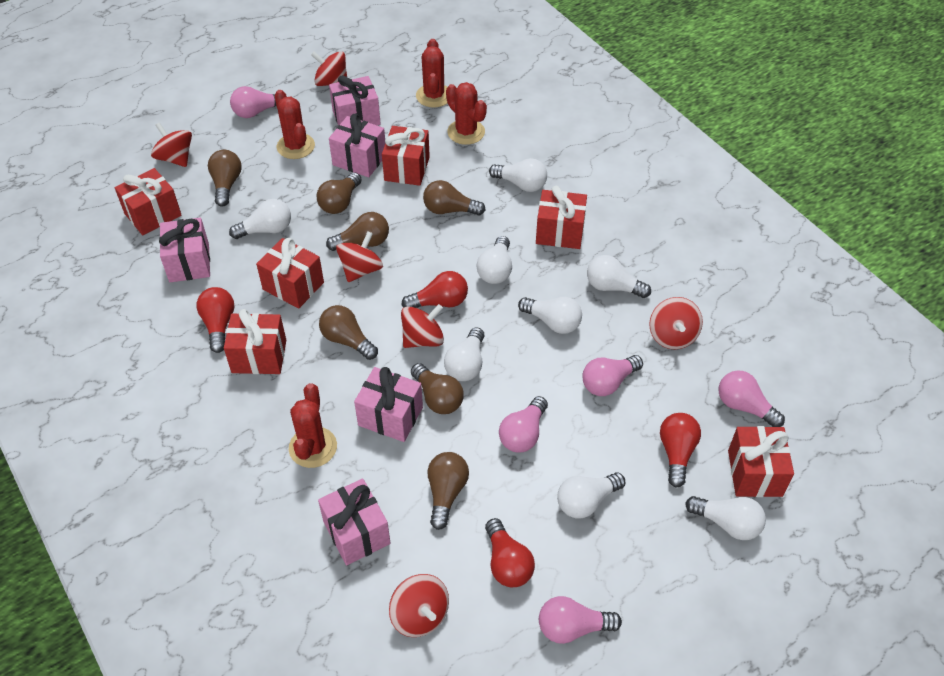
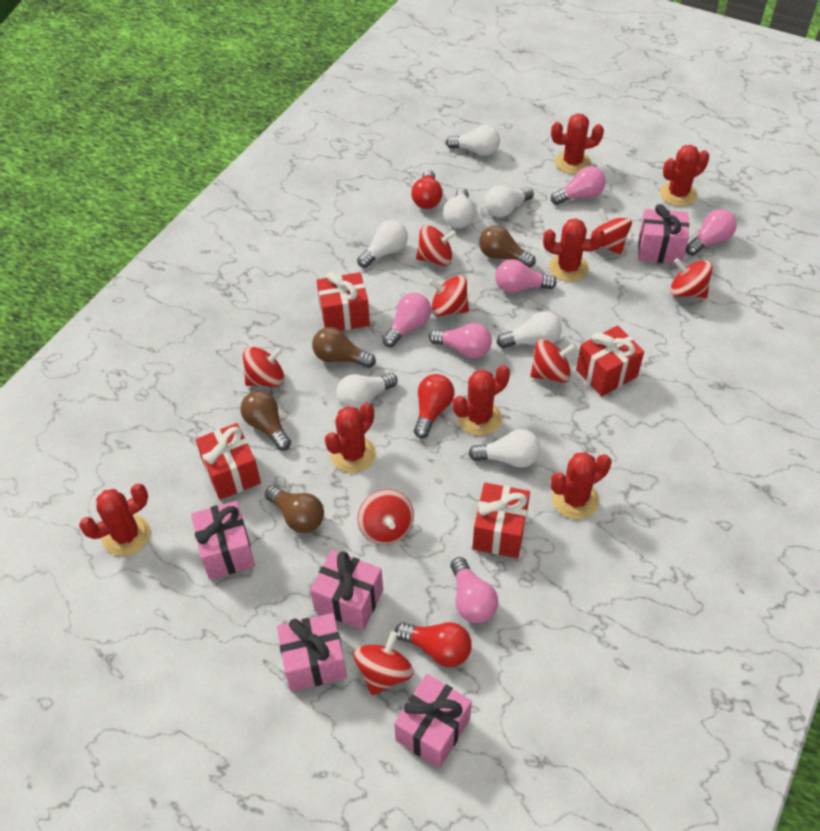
brown light bulb: [208,150,242,207] [317,172,362,214] [319,305,378,360] [326,212,389,251] [411,363,464,414] [423,180,485,216] [427,452,469,530] = 7 -> [240,391,291,450] [265,485,324,533] [312,327,376,368] [479,225,536,268] = 4
pink light bulb: [230,86,287,118] [499,396,548,453] [539,596,622,644] [582,355,643,396] [719,370,785,427] = 5 -> [382,293,431,347] [429,323,492,358] [451,557,498,623] [495,259,557,293] [551,166,606,205] [686,209,737,256] = 6
red cactus: [275,90,315,159] [289,383,337,468] [416,39,447,108] [446,82,487,145] = 4 -> [79,483,150,556] [325,403,376,473] [453,365,510,436] [543,218,604,282] [551,113,604,174] [551,452,611,520] [660,145,709,206] = 7
red gift: [115,168,182,235] [224,309,286,374] [256,238,324,309] [382,126,430,186] [536,186,587,249] [728,426,794,497] = 6 -> [196,423,261,500] [317,272,370,331] [473,483,530,558] [576,325,644,396] = 4
red light bulb: [197,287,234,353] [402,271,468,308] [485,518,535,587] [660,413,701,488] = 4 -> [395,622,472,667] [411,170,443,209] [414,374,454,438] = 3
red spinning top: [151,122,192,167] [311,51,347,86] [336,231,383,282] [389,574,449,637] [401,304,444,348] [649,297,703,349] = 6 -> [243,346,285,387] [354,631,414,695] [357,489,414,545] [416,225,457,266] [428,275,469,316] [530,339,576,383] [589,208,632,255] [670,258,713,298] = 8
white light bulb: [229,199,291,239] [444,327,485,381] [477,236,512,284] [489,158,547,192] [518,297,582,334] [557,472,625,518] [587,255,651,298] [685,496,766,540] = 8 -> [336,373,397,410] [357,220,408,268] [443,188,475,229] [446,125,500,156] [468,429,541,468] [485,185,534,217] [497,311,562,348] = 7

